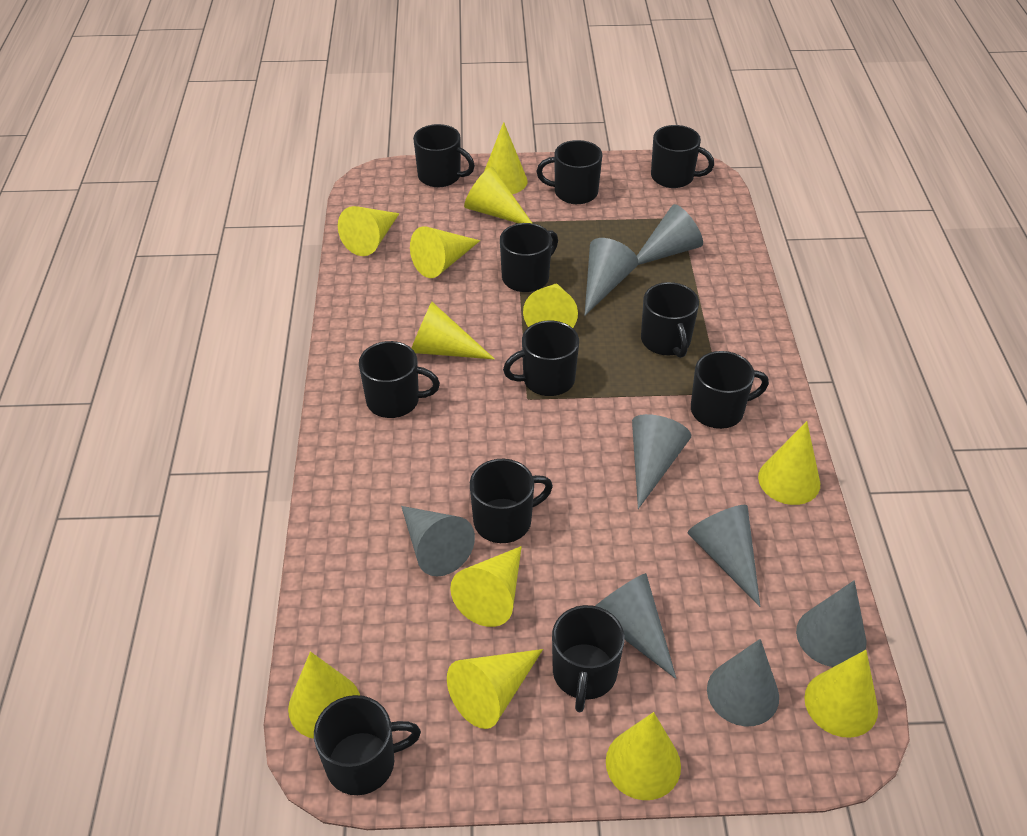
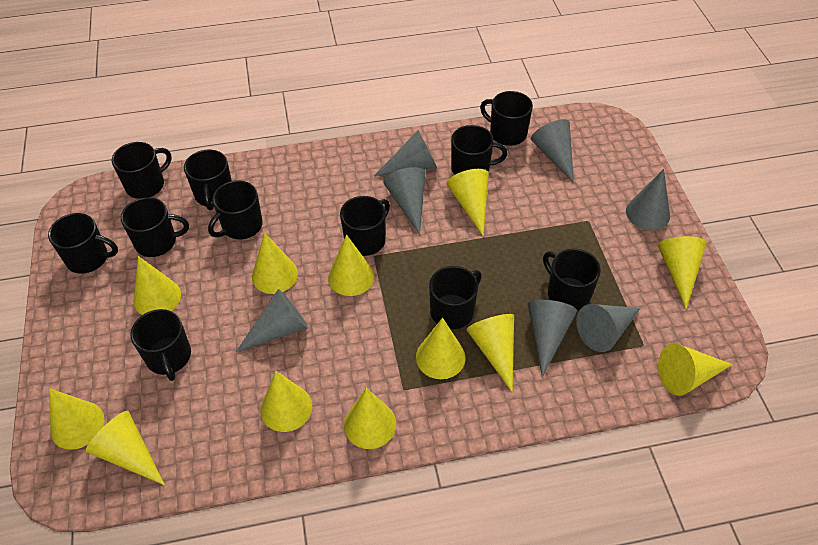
grey cone: [401,506,475,577] [584,238,638,316] [596,573,677,679] [632,414,691,509] [637,204,703,265] [688,505,760,607] [707,639,779,726] [796,580,867,667] = 8 -> [236,289,308,352] [374,130,437,176] [383,167,426,235] [528,300,577,377] [531,119,574,183] [576,304,641,352] [626,169,670,230] = 7

